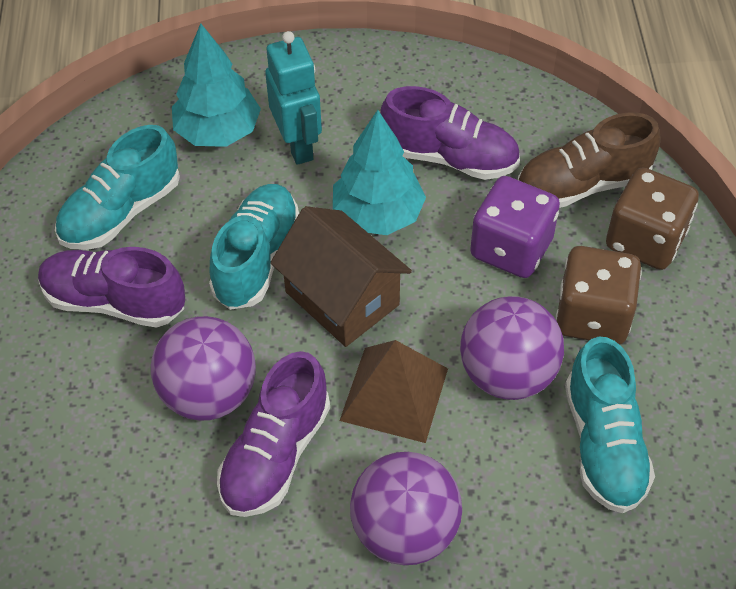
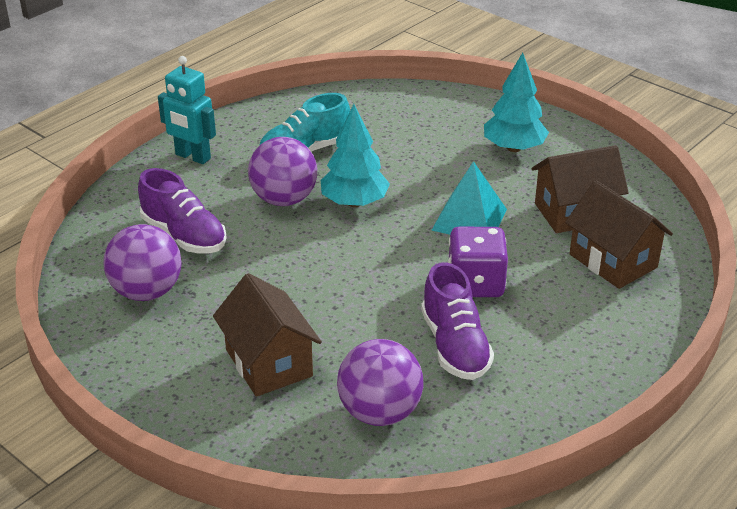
brown dice: [556,246,642,345] [606,167,699,270] = 2 -> none = 0
brown house: [270,206,412,347] = 1 -> [213,273,322,397] [532,145,629,233] [565,180,673,289] = 3
brown pyramid: [340,340,448,443] = 1 -> none = 0
brown shoe: [518,112,661,208] = 1 -> none = 0
purple shoe: [38,247,185,328] [217,351,330,517] [380,86,520,180] = 3 -> [138,168,227,253] [421,262,494,380] = 2
turquoise pyramid: none = 0 -> [431,161,507,235] = 1
turquoise shoe: [55,125,180,250] [209,184,299,310] [565,337,655,513] = 3 -> [259,93,350,152] = 1

